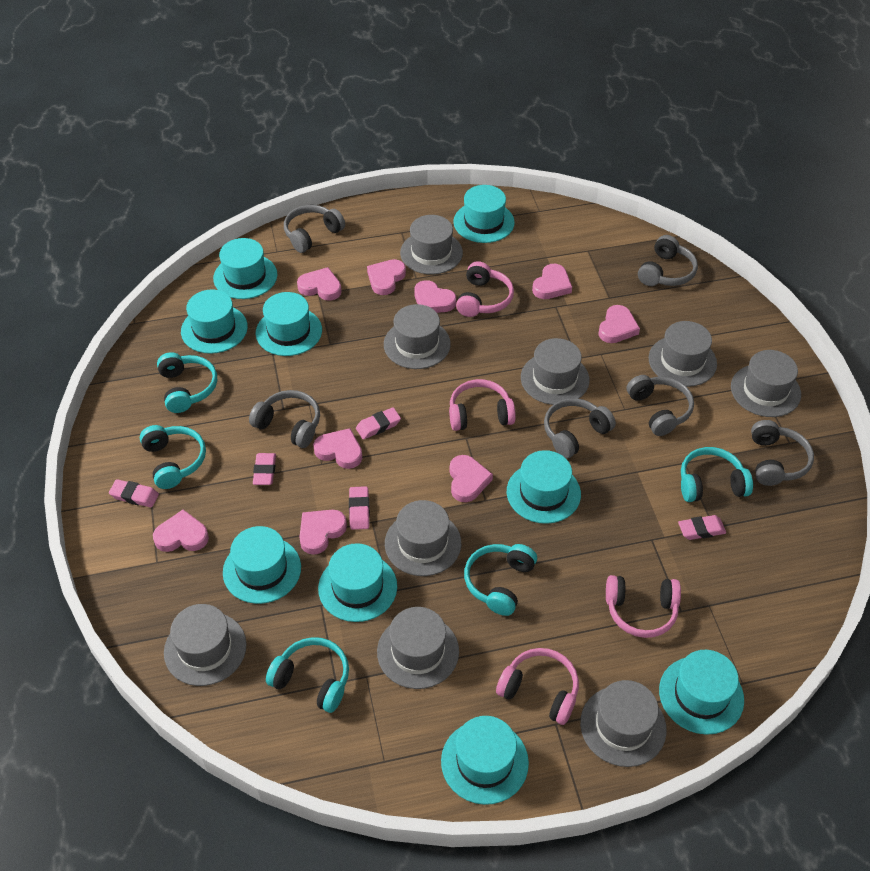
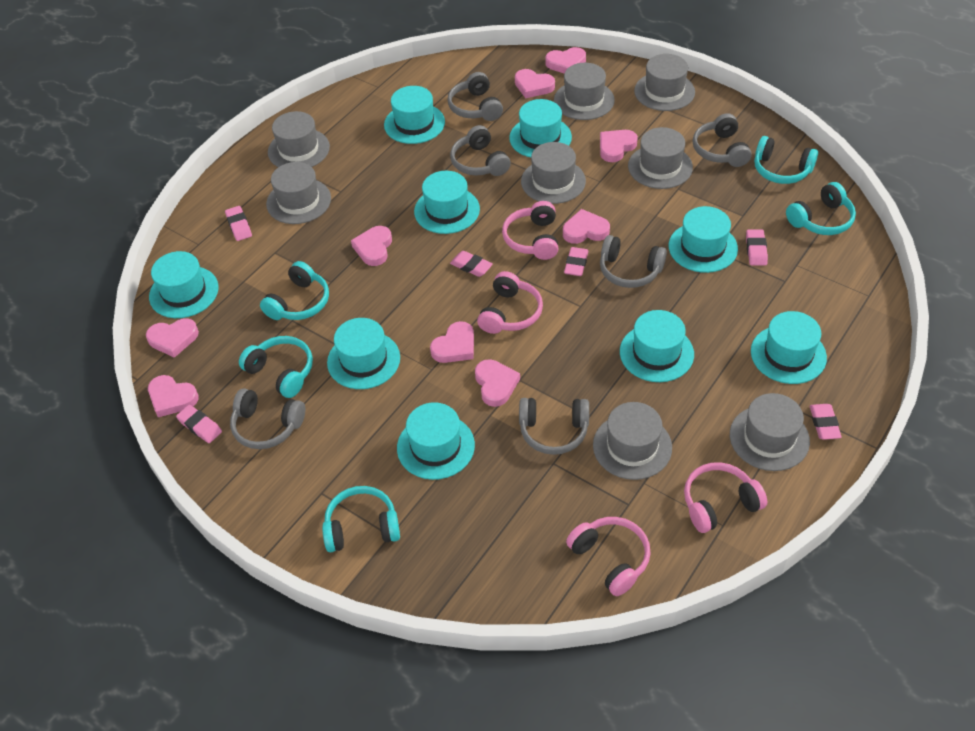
grey hat: [164,604,247,686] [377,607,459,689] [384,304,451,369] [385,500,461,576] [400,215,463,275] [521,338,590,405] [580,680,667,767] [649,321,717,387] [731,350,801,417] = 9 -> [266,162,331,224] [268,111,330,167] [521,142,586,204] [554,63,615,120] [593,402,672,480] [628,127,693,189] [634,54,695,111] [730,393,810,471] = 8
pink eraser: [109,479,159,507] [253,453,276,485] [349,486,370,530] [356,407,401,439] [678,515,726,540] = 5 -> [176,405,222,443] [225,206,252,241] [450,251,493,277] [564,247,589,276] [746,229,768,265] [810,404,841,440] = 6

